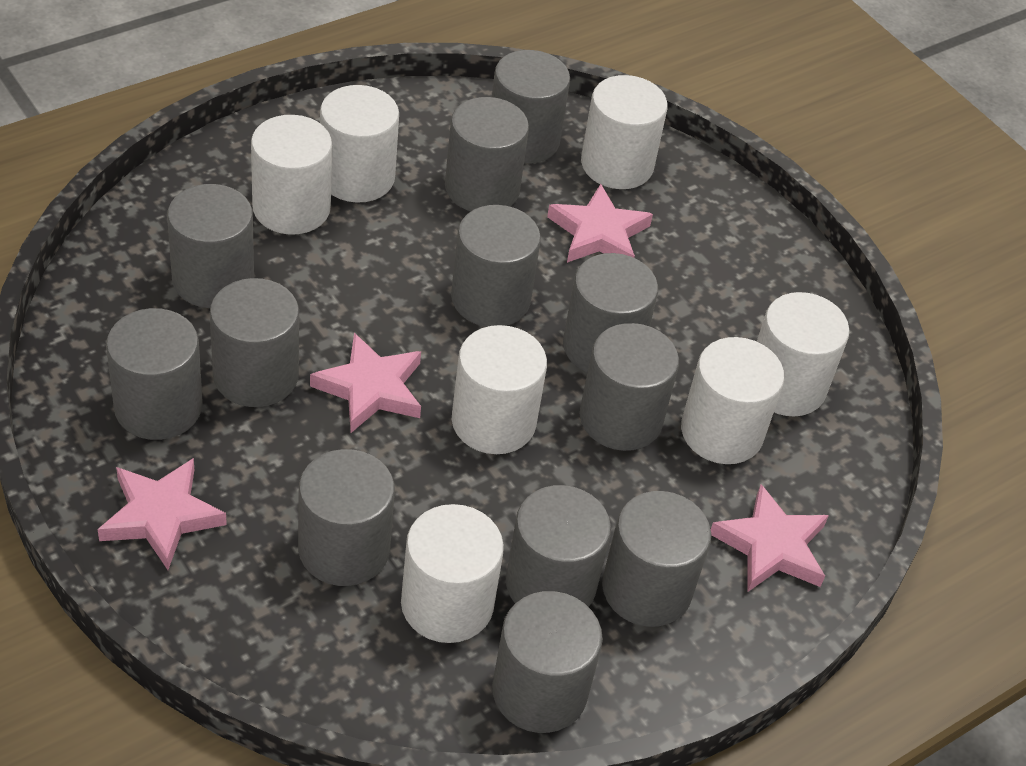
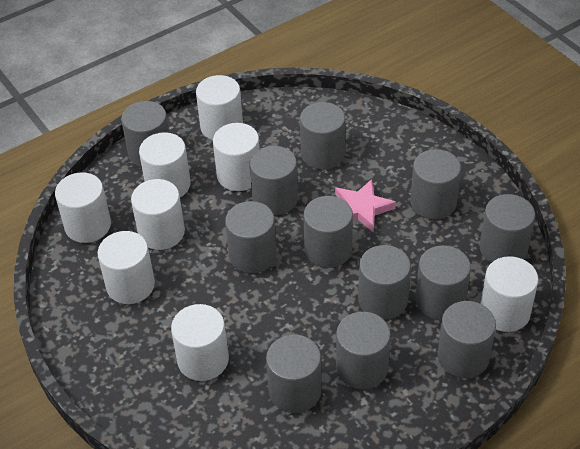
pink star: [98,458,227,570] [310,333,421,433] [547,184,653,263] [711,484,829,592] = 4 -> [335,179,396,233] = 1
white cylinder: [251,115,332,235] [320,85,399,203] [401,504,504,643] [452,325,547,454] [581,75,668,189] [681,337,784,464] [757,292,849,416] = 7 -> [55,172,111,243] [98,231,155,304] [131,179,185,250] [139,132,191,197] [171,304,229,381] [196,75,243,140] [213,123,260,191] [481,256,538,332] = 8

